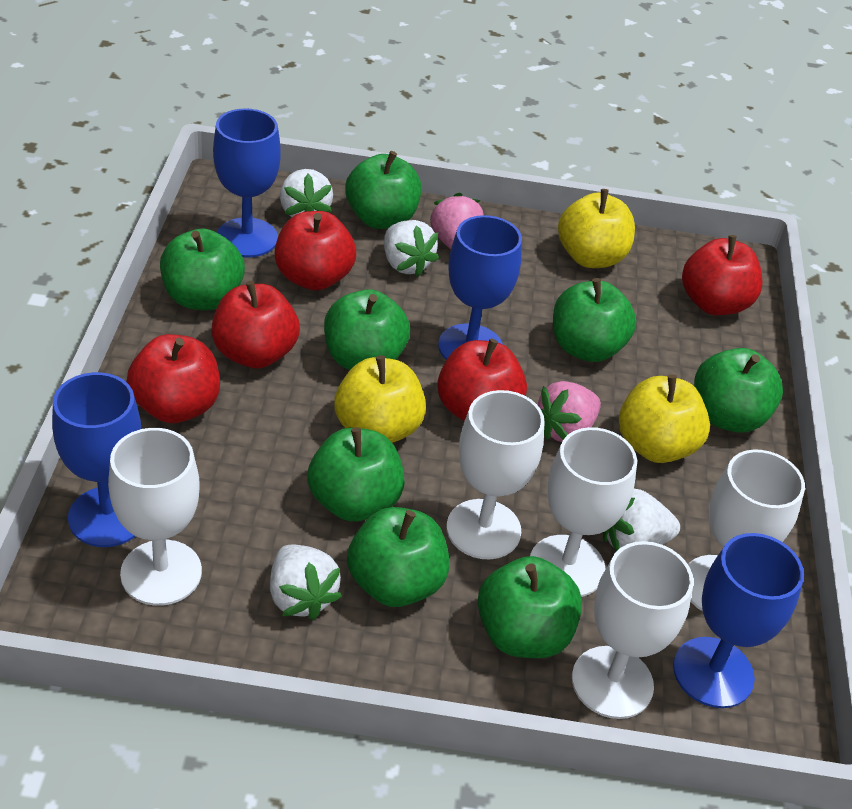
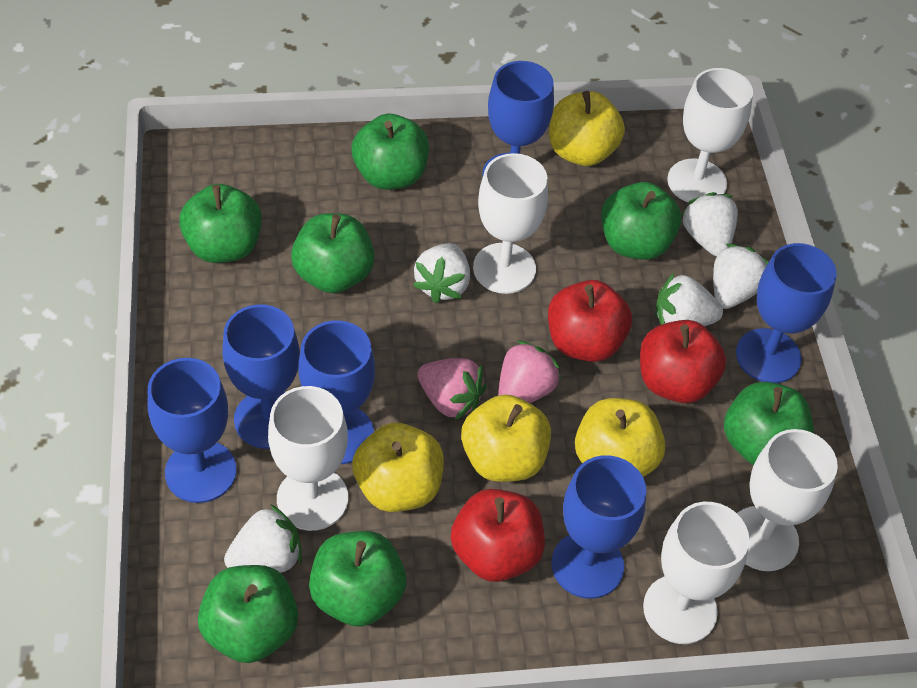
blue goblet: [52,372,141,547] [213,108,281,258] [438,215,522,360] [673,533,804,708] = 4 -> [148,358,237,503] [222,304,300,449] [298,320,375,464] [483,61,554,175] [551,455,646,599] [736,243,837,383] = 6
green apple: [160,229,245,310] [307,427,405,522] [324,289,410,370] [345,151,421,229] [347,507,450,607] [477,556,582,658] [553,278,636,362] [694,348,783,433] = 8 -> [179,184,262,263] [198,565,298,663] [291,213,375,293] [309,531,407,627] [352,114,429,190] [601,182,681,260] [724,382,814,465] = 7
red apple: [127,334,220,423] [211,281,300,368] [275,211,356,291] [437,339,527,421] [682,235,763,316] = 5 -> [451,489,545,582] [548,280,632,362] [640,320,726,403] = 3
white strawberry: [270,544,342,620] [280,169,333,217] [384,220,439,277] [603,489,680,552] = 4 -> [224,505,302,573] [413,243,470,303] [655,273,723,326] [681,192,738,257] [713,244,769,309] = 5
yellow apple: [334,355,426,443] [558,189,635,268] [619,374,710,463] = 3 -> [352,423,444,512] [461,394,551,482] [549,91,625,166] [575,398,666,477] = 4

